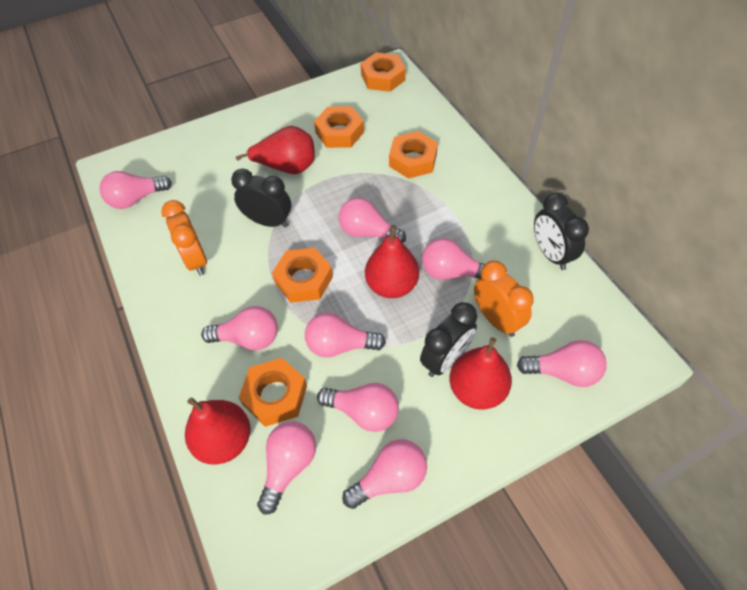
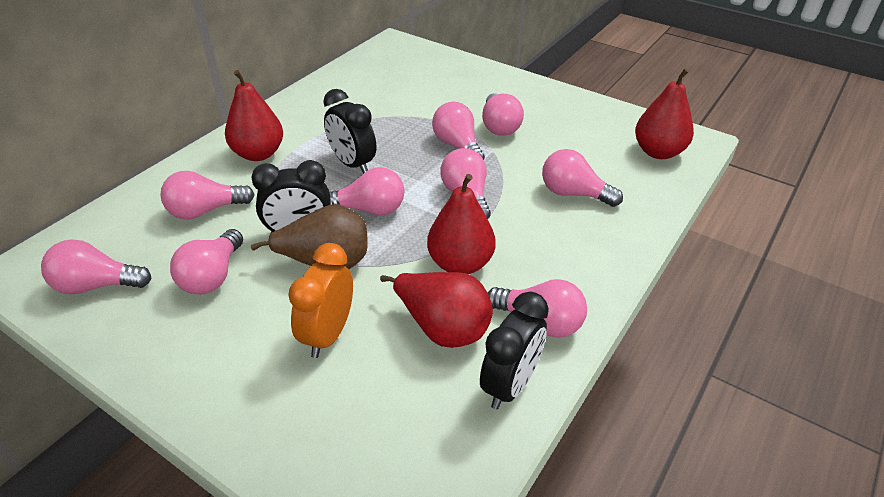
brown pear: none = 0 -> [251,204,368,269] = 1
orange clock: [161,200,207,276] [474,261,534,337] = 2 -> [288,243,353,358] = 1
orange nut: [239,358,307,427] [272,248,333,303] [314,106,364,148] [361,52,406,92] [389,131,438,179] = 5 -> none = 0

